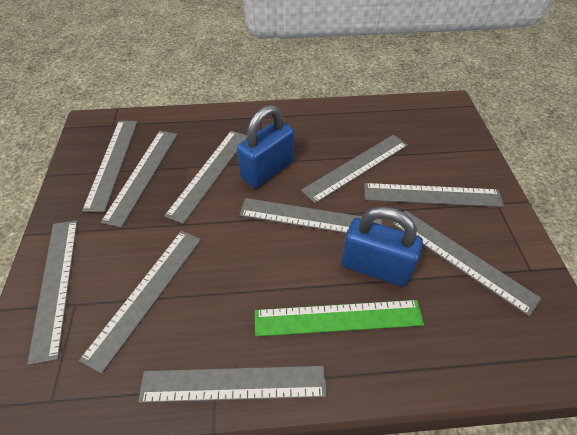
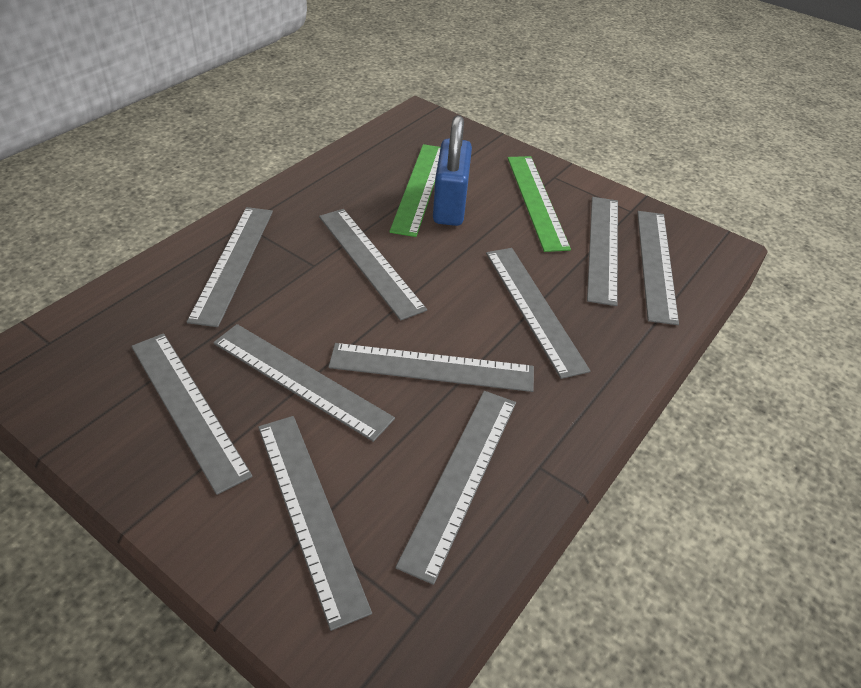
blue padlock: [237,105,294,188] [341,207,423,286] = 2 -> [433,115,472,226] = 1
green ruler: [255,300,424,337] = 1 -> [389,144,441,237] [508,156,571,252] = 2

